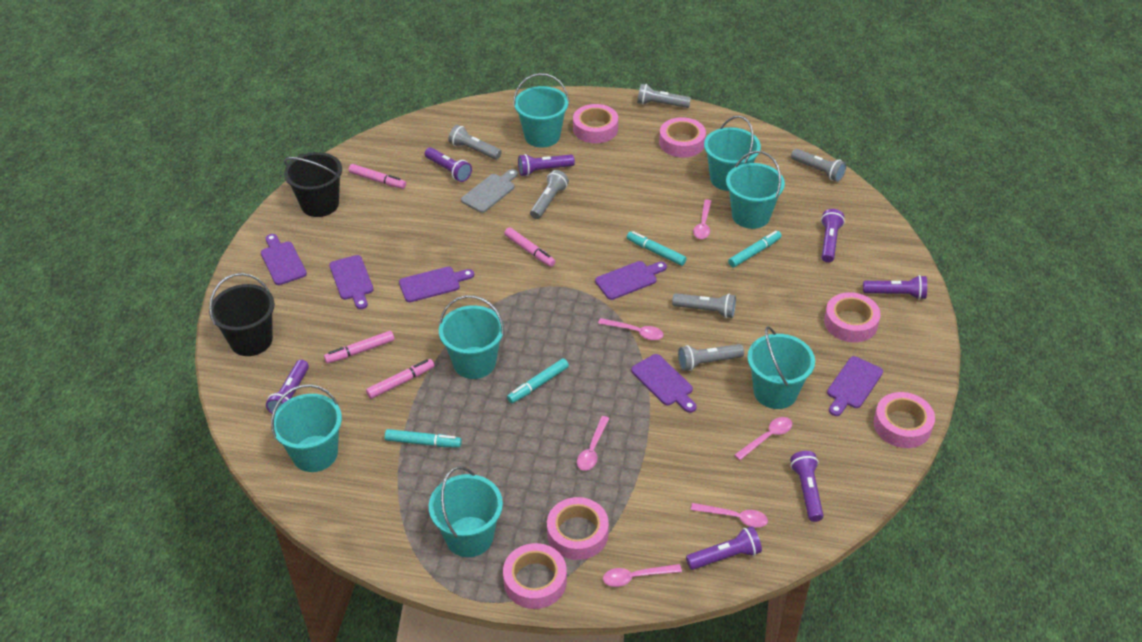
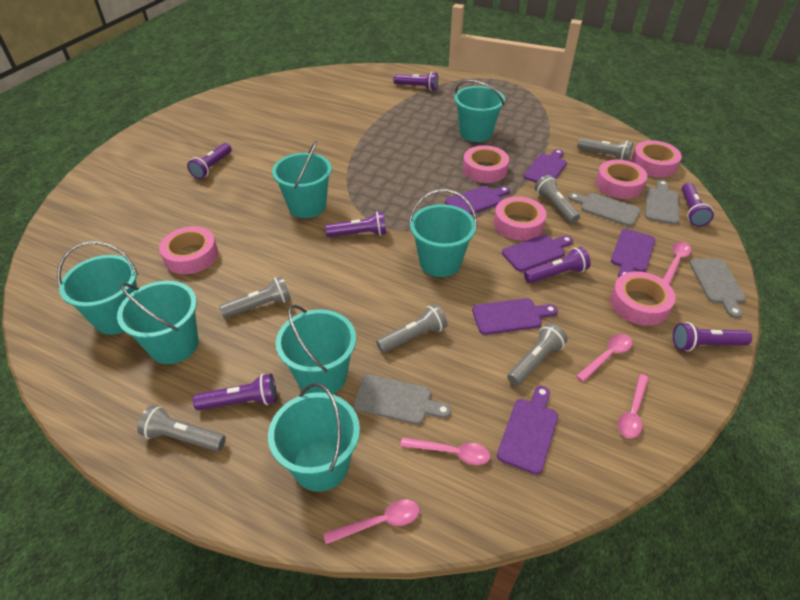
black bucket: [209,273,275,356] [284,152,342,217] = 2 -> none = 0
grey cutting board: [461,169,518,213] = 1 -> [353,374,451,425] [568,193,641,227] [645,180,679,225] [689,258,746,318] = 4
pink marker: [324,331,394,364] [349,164,406,189] [366,359,434,399] [504,227,556,267] = 4 -> none = 0
pink spoon: [577,416,610,471] [598,318,663,340] [603,564,682,587] [691,503,768,528] [693,199,712,239] [734,417,792,460] = 6 -> [323,499,420,544] [400,437,490,465] [576,334,632,382] [618,374,649,439] [663,242,692,285] = 5
turquoise marker: [385,429,462,448] [507,358,569,403] [627,231,687,266] [728,231,782,267] = 4 -> none = 0

